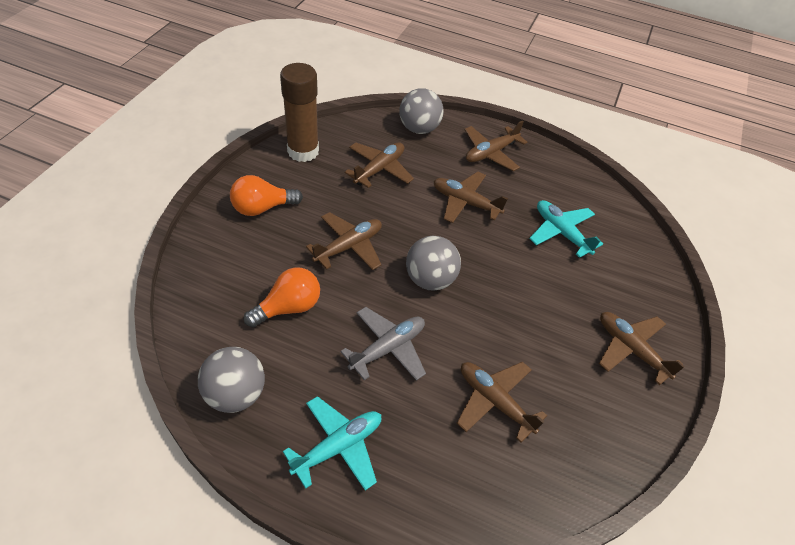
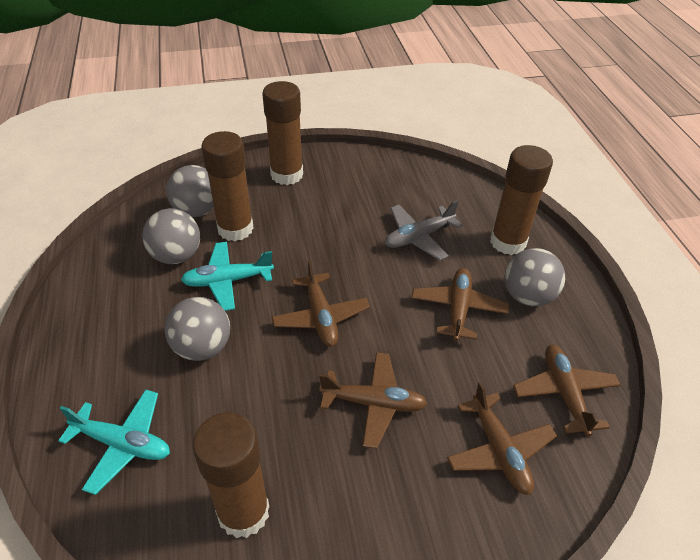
brown glue stick: [280,63,319,162] = 1 -> [192,412,269,538] [201,131,254,241] [262,81,303,185] [490,145,553,255] = 4
brown plane: [306,212,382,270] [345,142,414,188] [433,171,508,223] [457,362,547,442] [464,121,527,171] [599,312,685,385] = 6 -> [272,260,370,347] [319,352,427,449] [412,268,509,341] [447,382,557,495] [513,345,621,437] = 5
grey ball: [198,347,265,413] [399,88,443,134] [406,236,461,291] = 3 -> [142,208,200,264] [165,297,230,361] [166,165,214,217] [505,248,565,307] = 4
orange light bulb: [230,175,303,216] [244,267,320,327] = 2 -> none = 0

